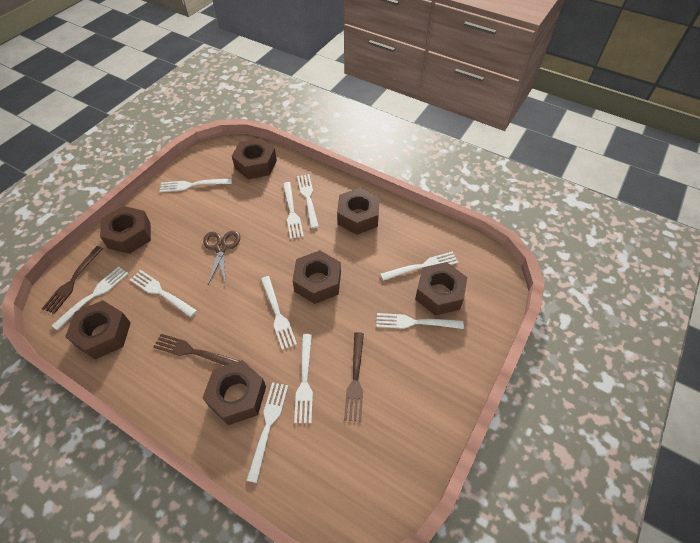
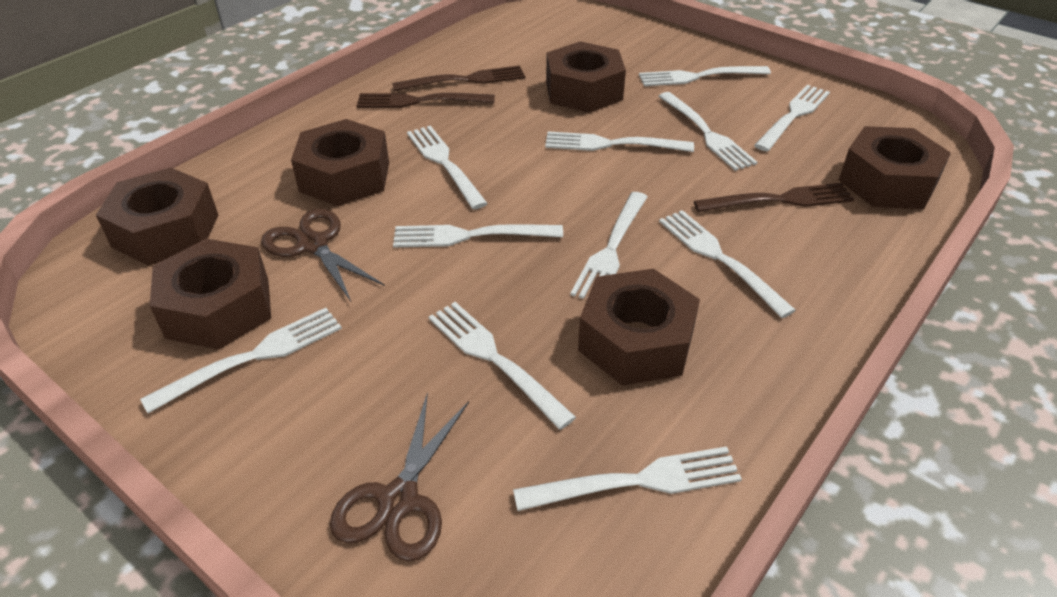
brown nut: [65,300,131,360] [100,206,151,254] [203,360,266,425] [232,138,277,179] [292,250,341,304] [337,188,380,235] [415,262,467,316] = 7 -> [96,168,218,265] [150,238,271,350] [291,119,389,206] [546,41,626,113] [578,268,700,386] [839,126,951,209] = 6
brown scissors: [203,231,240,284] = 1 -> [261,209,385,301] [330,392,469,562] = 2
white fork: [52,267,128,330] [130,270,197,317] [160,178,232,192] [246,382,288,483] [261,276,297,350] [283,182,304,239] [294,334,313,423] [297,174,319,228] [376,313,464,329] [380,252,458,281] = 10 -> [140,308,342,413] [393,224,563,247] [407,126,488,209] [429,302,576,430] [513,446,742,511] [545,131,694,152] [570,192,648,299] [639,66,771,86] [658,92,757,171] [659,210,796,318] [754,85,830,151] = 11

